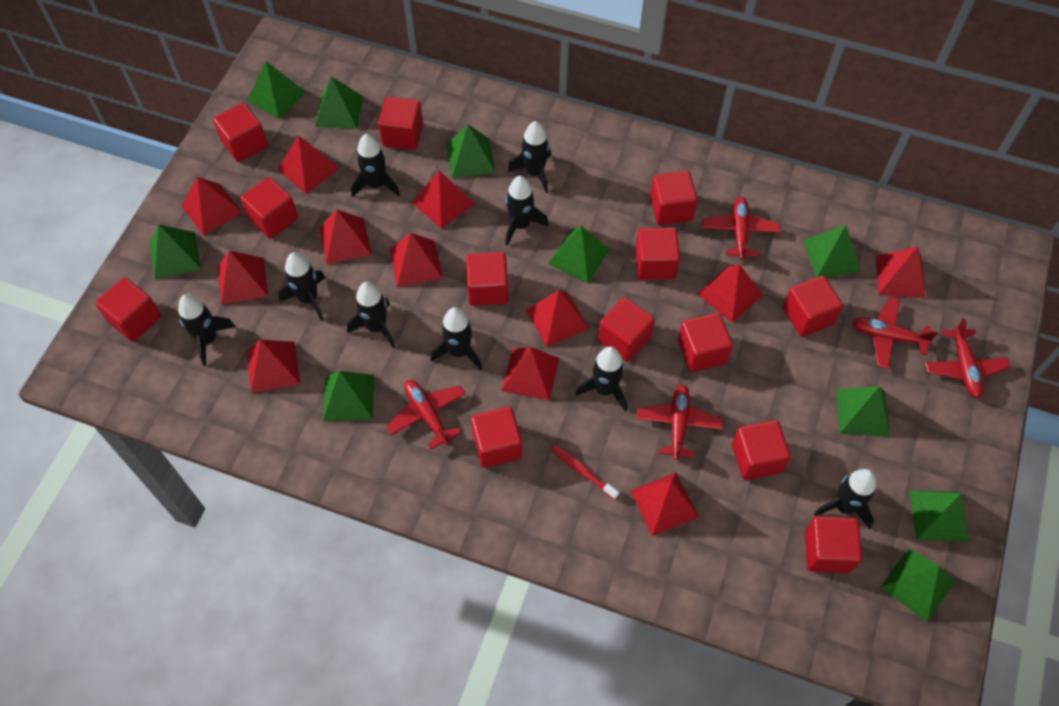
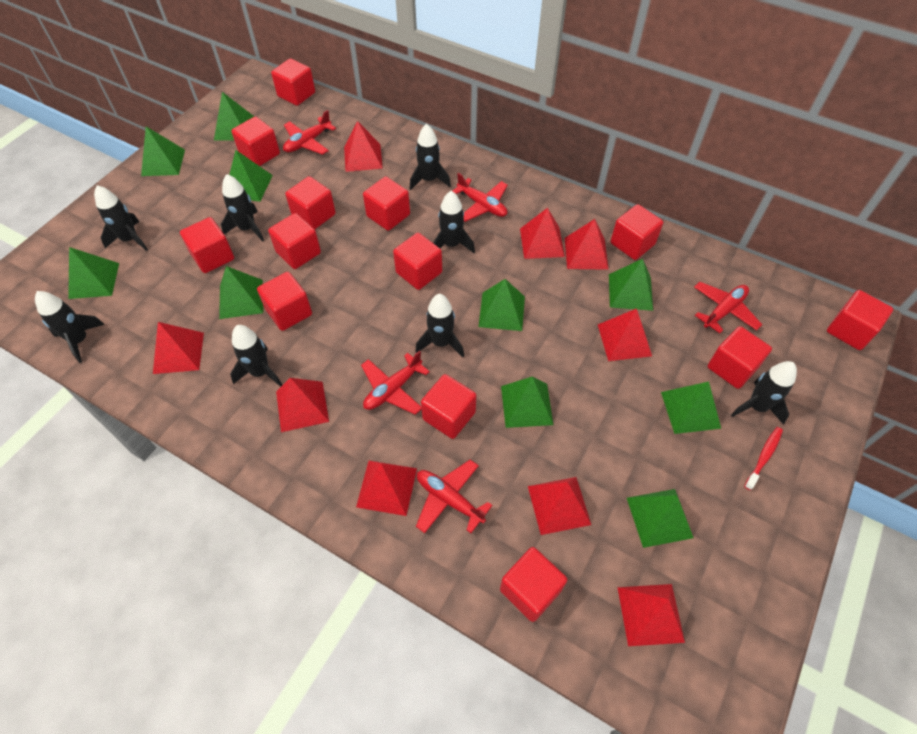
black rocket: [178,294,235,366] [279,252,325,321] [347,282,395,348] [351,134,400,197] [431,307,482,370] [505,176,549,246] [508,121,551,193] [575,347,627,411] [814,469,876,530] = 9 -> [35,291,105,363] [94,185,148,251] [221,174,264,242] [230,325,282,387] [410,124,451,190] [415,294,464,357] [433,191,475,253] [731,361,797,425] = 8
red pyramid: [181,177,243,235] [217,251,268,305] [247,340,300,393] [277,135,339,194] [319,210,372,264] [390,233,443,287] [412,170,474,229] [502,347,559,400] [526,290,589,347] [630,472,699,536] [697,264,763,323] [876,246,925,298] = 12 -> [153,322,204,374] [276,378,329,432] [344,121,383,172] [356,461,417,516] [520,208,565,259] [528,477,591,535] [565,219,609,270] [598,309,652,361] [618,584,685,646] = 9

